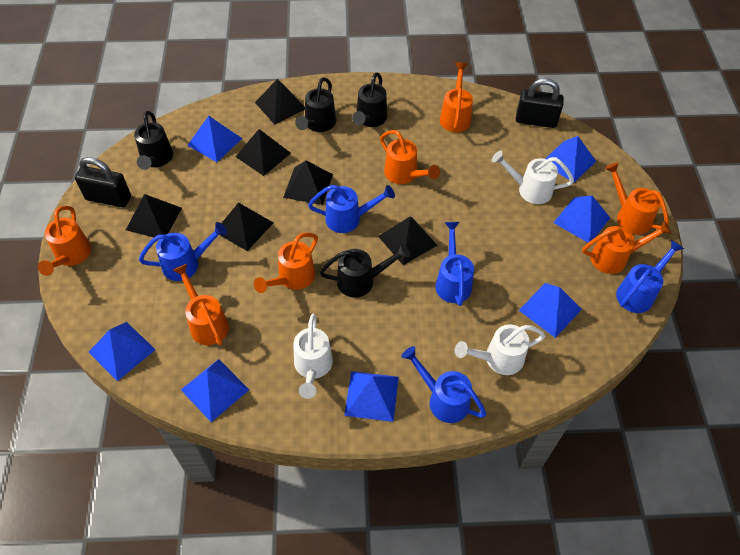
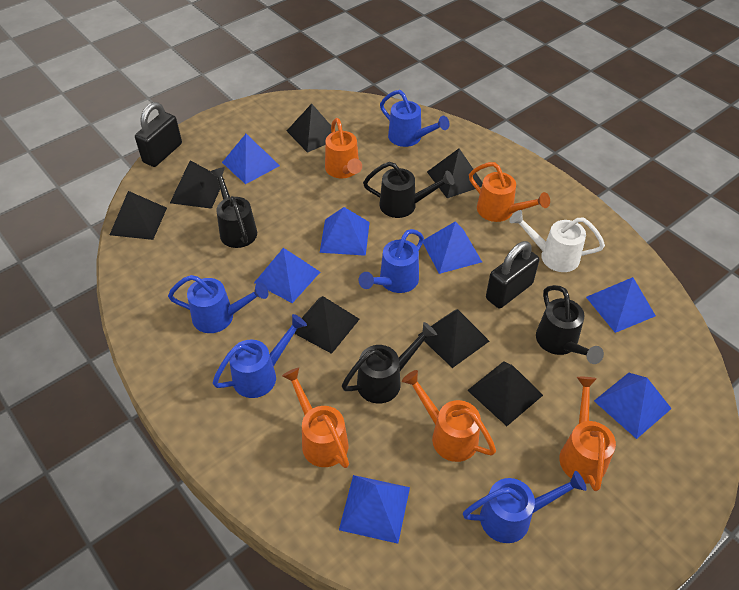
black pyramid: [126,194,182,237] [220,203,273,251] [236,129,291,176] [255,79,305,125] [283,161,333,205] [378,217,437,265] = 6 -> [110,191,167,240] [170,160,224,209] [287,104,336,153] [294,296,360,354] [418,309,489,368] [427,148,482,198] [467,361,543,426] = 7
orange watering can: [38,206,91,276] [172,264,229,345] [254,233,318,293] [380,130,440,184] [440,62,473,132] [582,221,672,274] [605,162,669,235] = 7 -> [282,367,349,468] [325,118,362,178] [402,370,496,462] [469,162,550,222] [559,377,616,491] = 5
white watering can: [293,314,333,399] [455,325,546,375] [492,151,574,204] = 3 -> [509,210,605,272] = 1

